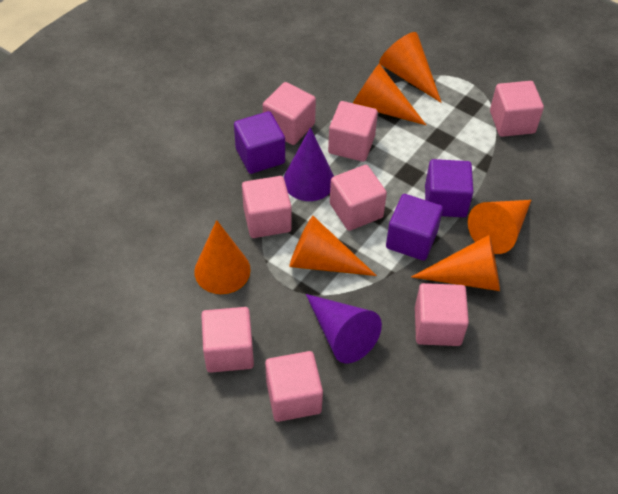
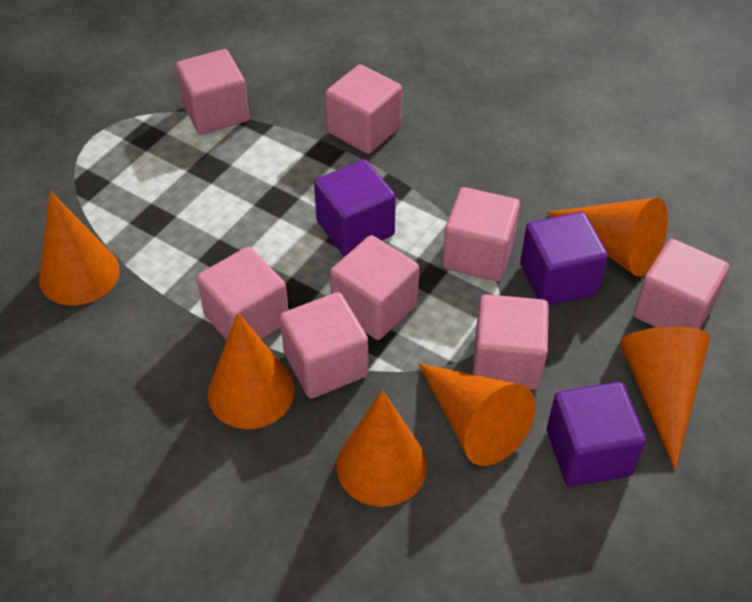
purple cone: [284,127,334,201] [306,294,382,363] = 2 -> none = 0

